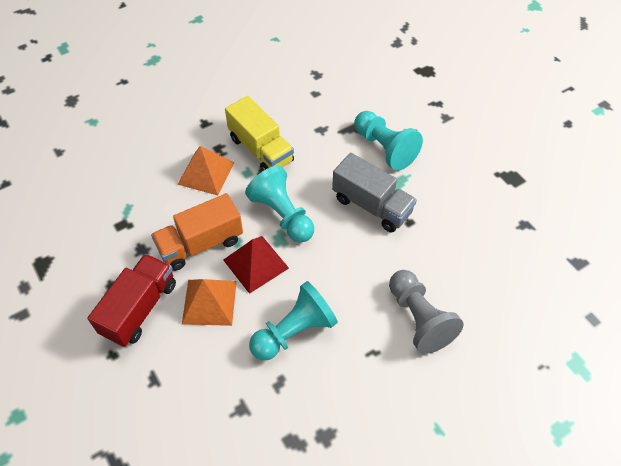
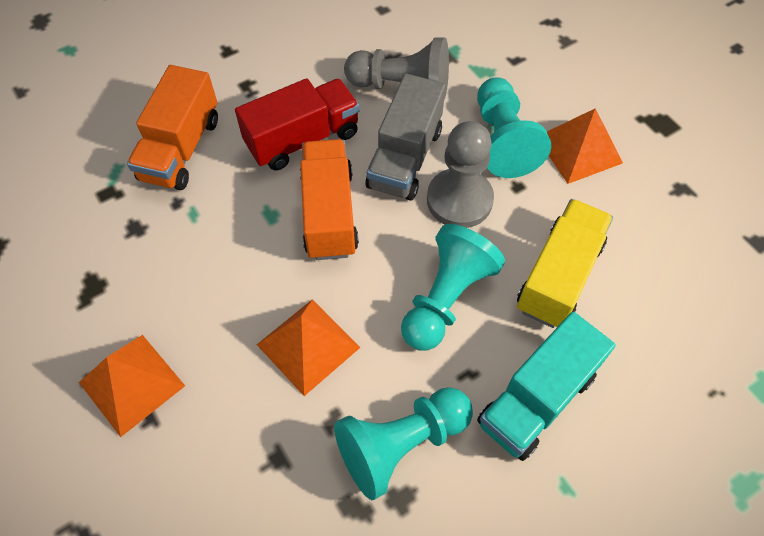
grey pawn: [389,270,464,354] = 1 -> [344,37,449,100] [427,121,494,228] = 2
orange pyramid: [177,146,234,195] [182,279,237,326] = 2 -> [79,335,185,437] [257,299,361,396] [547,109,623,184] = 3
orange truck: [151,193,243,271] = 1 -> [127,65,218,190] [300,139,359,260] = 2
red pyramid: [223,236,289,294] = 1 -> none = 0
turquoise truck: none = 0 -> [477,312,616,461] = 1

